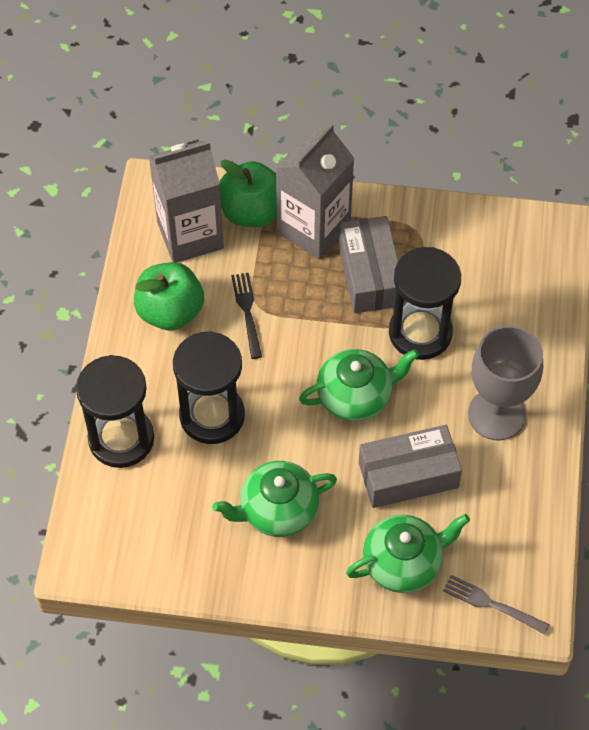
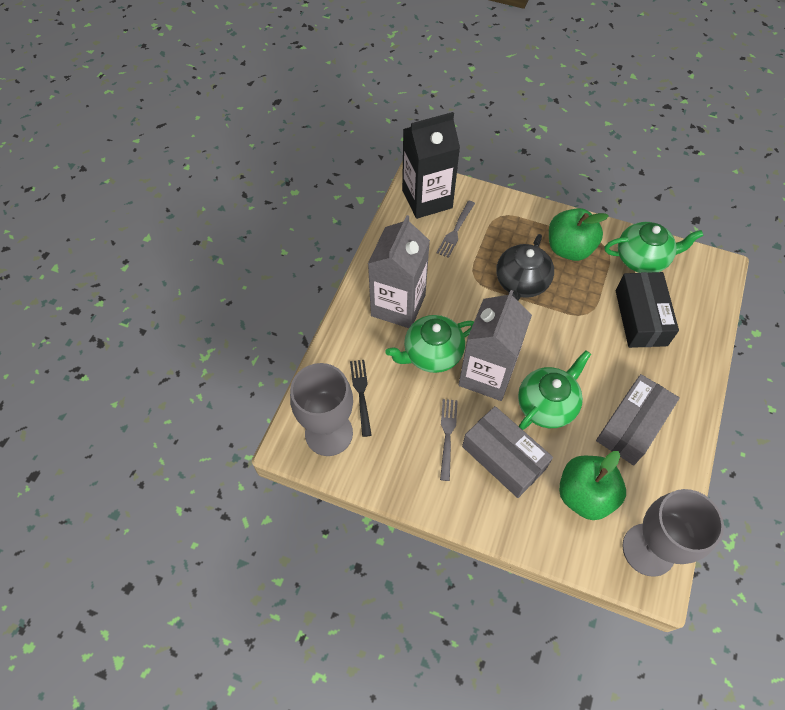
black box: none = 0 -> [616,272,679,348] = 1
black carton: none = 0 -> [402,112,460,219] = 1
black hourglass: [76,355,154,468] [173,331,245,444] [389,247,461,360] = 3 -> none = 0
black teapot: none = 0 -> [496,234,554,301] = 1
grey fork: [443,575,550,635] = 1 -> [436,201,475,258] [440,399,458,481] = 2
grey goblet: [468,325,543,440] = 1 -> [290,363,353,456] [622,489,724,577] = 2

